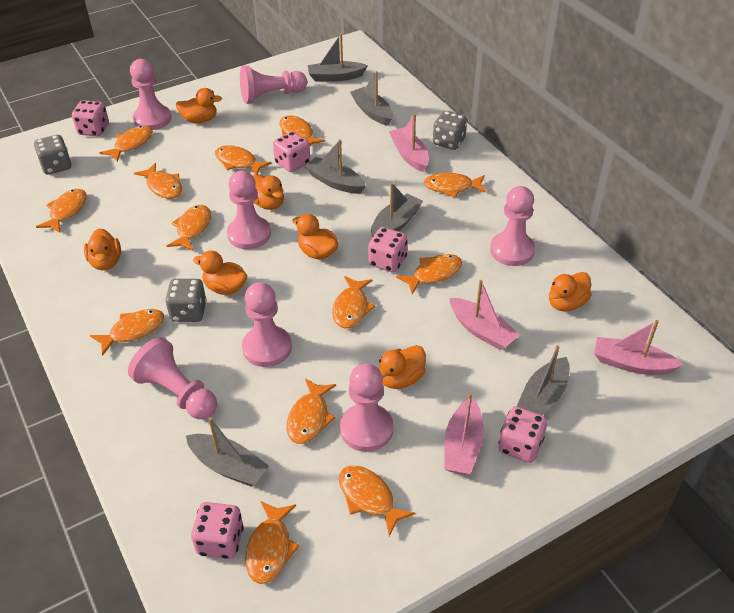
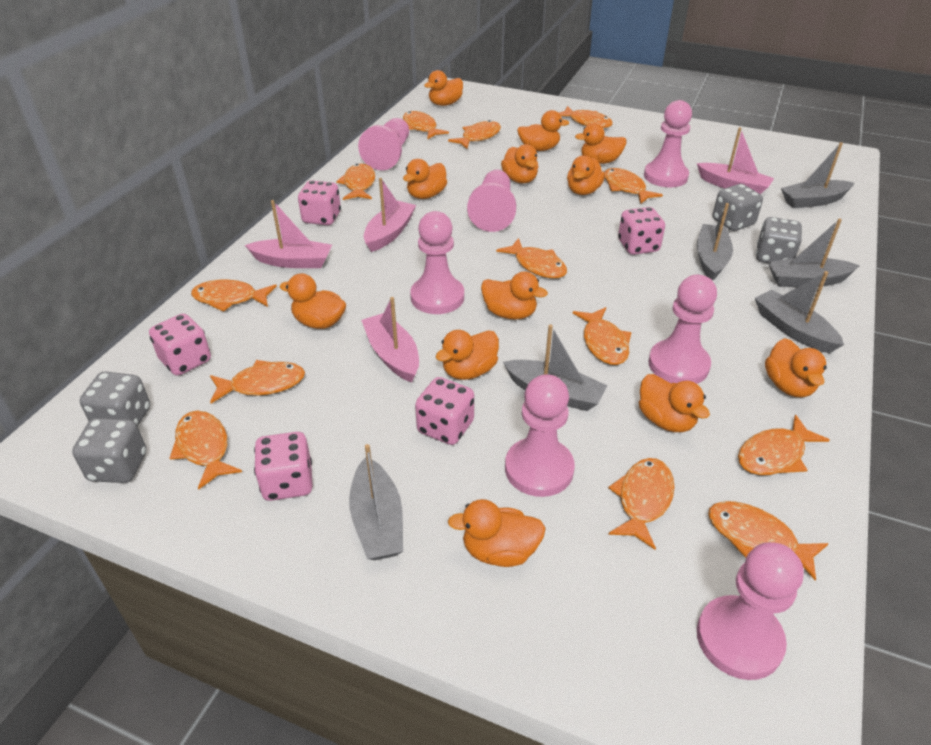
grey dice: [34,135,71,175] [165,279,207,322] [433,111,467,150] = 3 -> [72,418,146,483] [80,371,150,426] [713,184,763,231] [756,217,802,263] = 4
orange duck: [84,228,121,270] [176,88,222,123] [193,250,247,295] [253,174,284,210] [292,214,338,259] [378,345,426,389] [549,272,592,312] = 7 -> [280,273,346,329] [403,159,447,199] [424,70,463,106] [436,330,499,380] [448,499,546,567] [481,271,548,320] [501,144,538,183] [517,110,570,151] [567,155,605,195] [575,123,626,164] [639,374,710,432] [765,338,827,397] = 12

